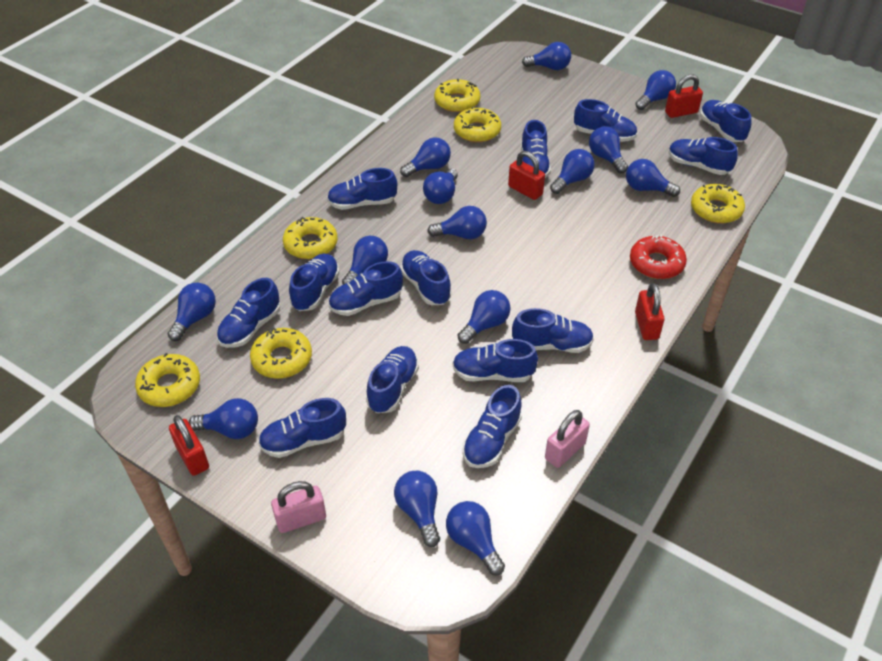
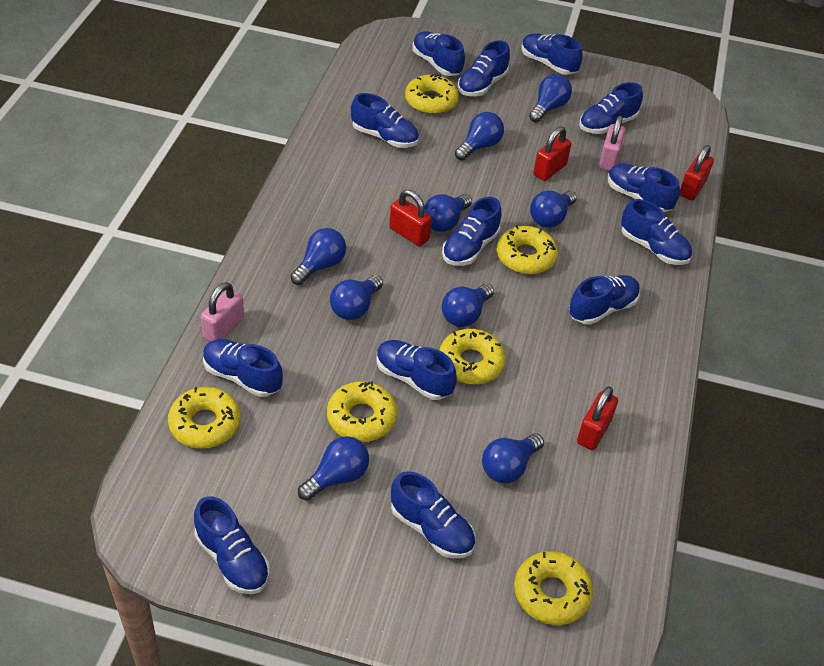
blue light bulb: [168,283,216,341] [189,398,258,439] [342,236,388,285] [394,471,440,547] [400,137,451,177] [423,169,458,204] [427,206,487,239] [446,501,505,575] [458,290,510,344] [522,42,571,70] [550,149,595,194] [589,126,628,173] [626,159,680,197] [635,70,676,110] = 14 -> [290,228,346,285] [298,436,369,501] [330,275,383,320] [424,194,472,232] [442,284,494,327] [455,112,504,161] [482,433,544,483] [529,74,572,123] [530,191,577,228] = 9
blue shoe: [217,278,280,348] [258,398,346,458] [289,254,340,311] [327,168,397,210] [328,261,403,316] [366,346,419,413] [400,250,451,305] [452,339,538,382] [463,385,522,468] [512,308,594,353] [521,120,551,178] [574,99,637,142] [669,137,738,175] [700,100,751,142] = 14 -> [194,496,270,594] [203,339,283,397] [351,93,419,148] [377,340,457,400] [391,471,475,558] [412,31,465,76] [442,197,501,266] [458,40,510,96] [521,33,583,75] [569,275,640,325] [579,82,643,134] [608,163,680,212] [621,199,692,265] = 13
red donut: [630,234,687,279] = 1 -> none = 0

